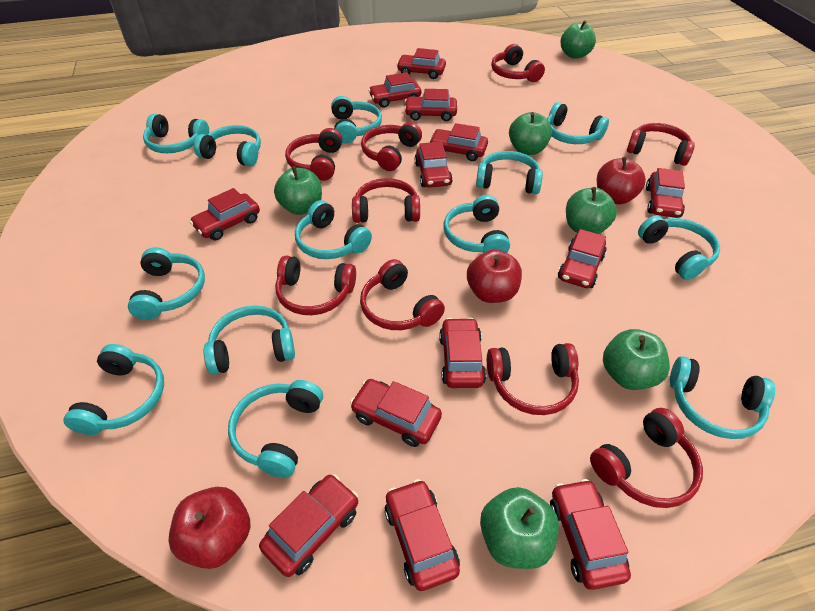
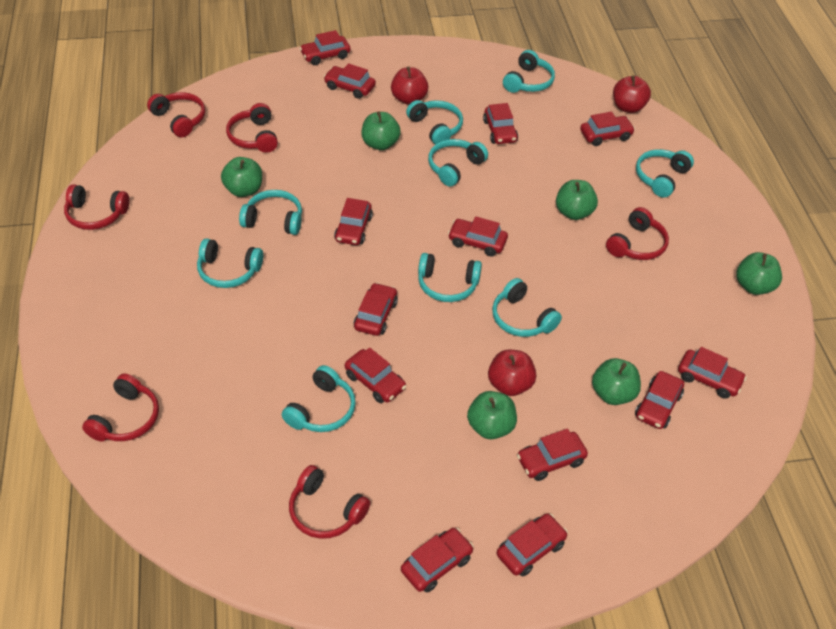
red headphones: [275,256,356,315] [285,128,342,181] [352,178,420,223] [360,259,445,330] [361,122,422,171] [487,343,579,415] [491,44,545,82] [590,408,703,508] [627,123,695,166] = 9 -> [64,184,129,230] [82,374,159,442] [147,92,205,138] [226,103,278,153] [289,465,370,539] [606,207,669,260] = 6
turquoise headphones: [64,344,164,435] [128,247,205,320] [143,114,209,153] [194,125,261,167] [204,305,295,375] [228,380,323,478] [295,200,372,259] [331,96,382,143] [444,195,510,253] [476,151,543,194] [547,102,609,144] [638,215,720,280] [670,356,775,439] = 13 -> [197,238,263,288] [239,190,302,235] [282,365,356,432] [406,100,463,144] [418,253,482,302] [428,139,488,187] [492,278,562,337] [503,50,555,93] [636,149,694,198] = 9

